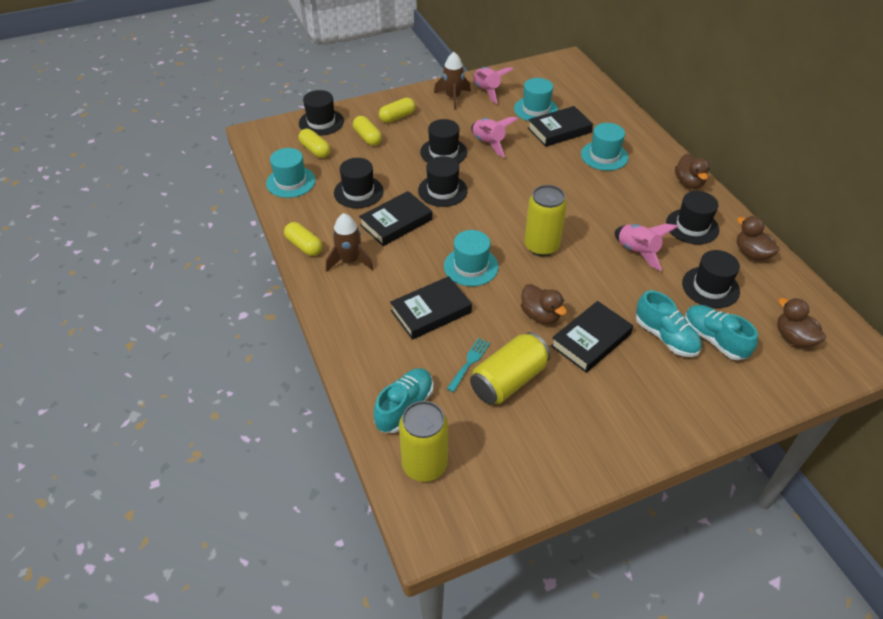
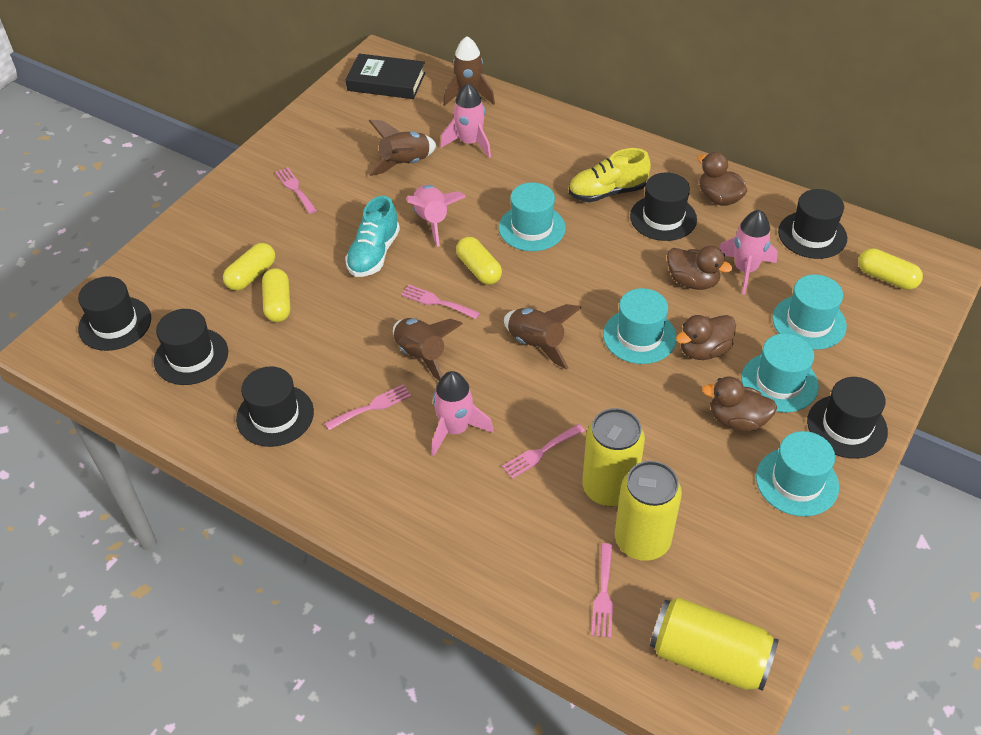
black book: [359,191,432,246] [390,276,472,340] [528,106,593,147] [551,301,633,373] = 4 -> [345,54,425,99] = 1
brown rocket: [326,213,373,272] [434,52,471,110] = 2 -> [369,119,436,176] [393,318,463,381] [443,36,495,106] [504,304,582,370] = 4
pink fork: none = 0 -> [275,167,317,214] [325,384,411,430] [401,285,480,319] [502,424,585,479] [591,543,613,638] = 5
pink rocket: [471,117,518,157] [473,67,513,104] [615,224,678,271] = 3 -> [406,185,466,247] [431,371,494,456] [440,83,491,158] [719,210,778,294] = 4
turquoise fork: [447,338,490,392] = 1 -> none = 0
turquoise hat: [266,148,315,198] [444,230,498,286] [514,78,558,121] [581,123,629,171] = 4 -> [499,182,566,251] [603,288,677,364] [741,333,819,413] [756,431,839,517] [772,274,847,350] = 5
turquoise shoe: [374,368,433,433] [636,290,702,357] [685,305,758,360] = 3 -> [345,196,400,277] = 1
yellow shoe: none = 0 -> [569,148,651,202] = 1

